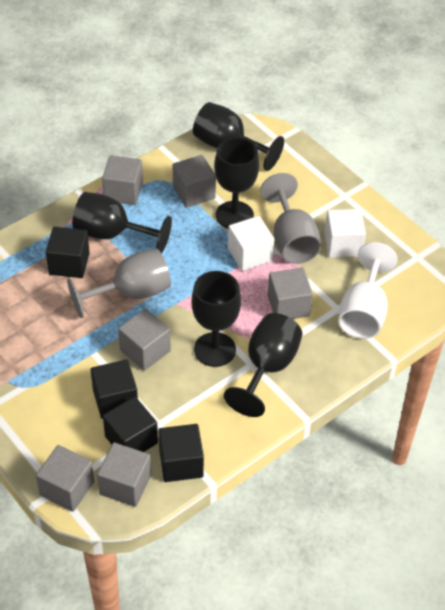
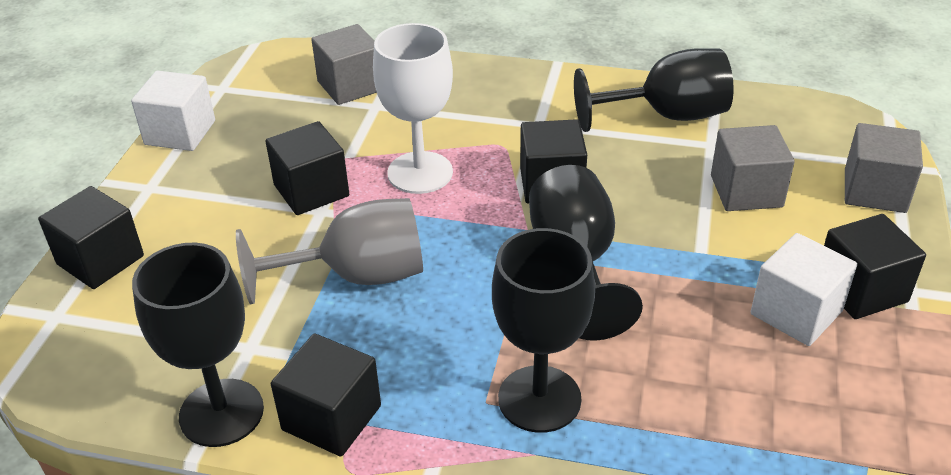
black cube: [46,227,90,278] [91,360,138,419] [103,397,158,452] [158,424,204,482] = 4 -> [38,186,144,289] [265,121,349,215] [271,334,381,456] [520,119,587,204] [824,214,926,319] = 5
black goblet: [72,192,172,254] [191,271,241,367] [193,102,284,171] [214,137,259,228] [224,313,303,417] = 5 -> [132,243,264,447] [492,228,595,433] [529,165,643,341] [574,48,734,132] = 4
grey cube: [36,445,94,512] [97,442,151,507] [102,155,143,205] [118,309,171,371] [173,155,216,208] [267,268,313,319] = 6 -> [311,24,377,105] [711,125,795,211] [845,123,923,213] = 3
grey goblet: [67,249,171,318] [260,173,322,264] = 2 -> [236,198,423,304] = 1

